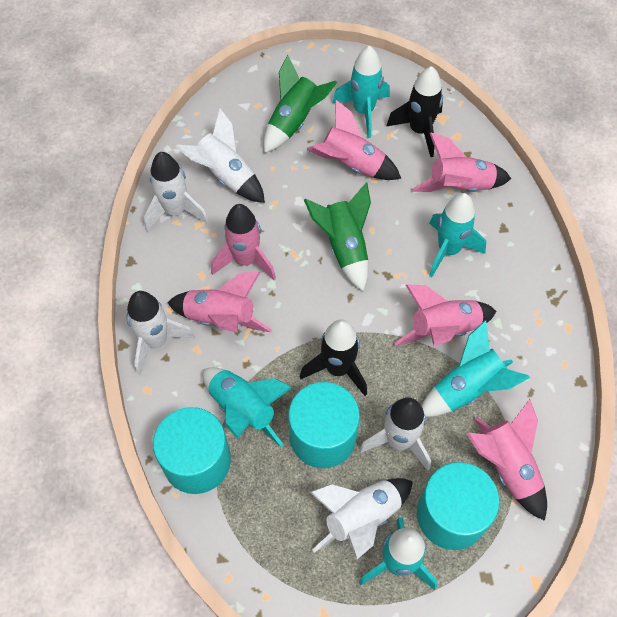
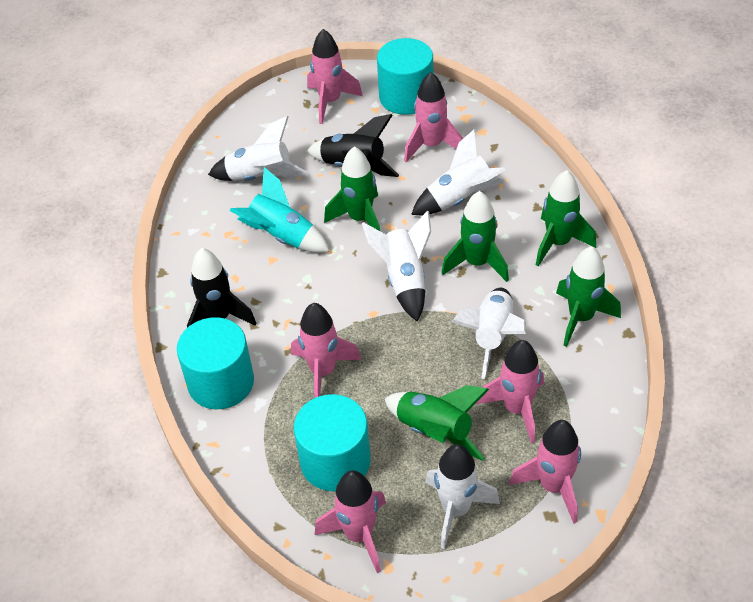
green rocket: [264,55,337,153] [304,182,371,291] = 2 -> [324,147,380,231] [385,385,489,461] [441,191,509,282] [536,170,596,266] [556,246,621,347] = 5
turquoise rocket: [203,367,293,447] [332,46,390,138] [359,518,437,590] [421,320,530,417] [429,193,486,277] = 5 -> [230,167,330,253] = 1

